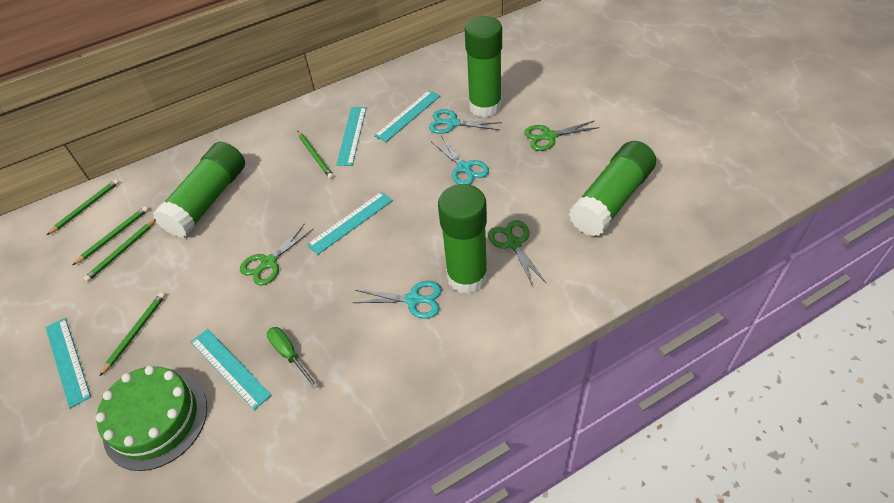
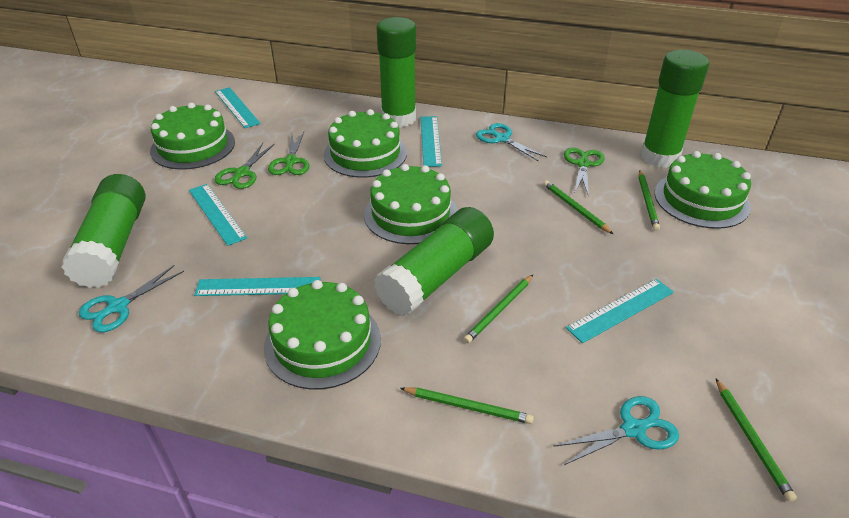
green cake: [96,366,207,471] = 1 -> [150,103,235,170] [264,280,381,390] [323,109,407,178] [364,164,457,244] [655,151,751,229] = 5
green screwdriver: [267,327,318,389] = 1 -> none = 0

